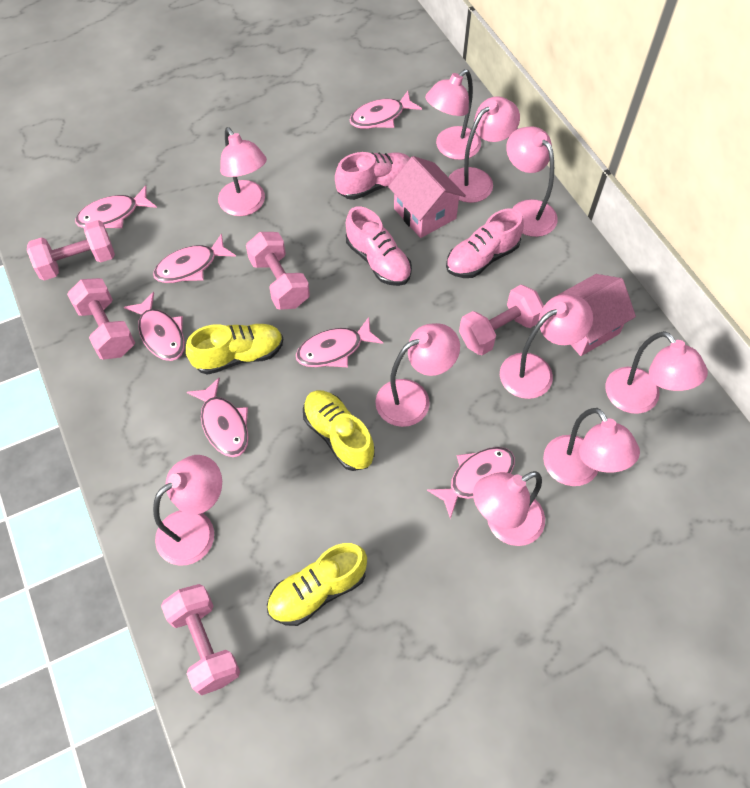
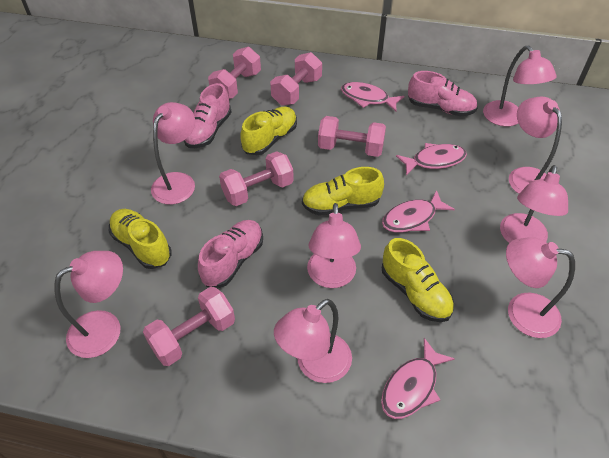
pink fish: [75,185,157,228] [124,292,185,361] [153,234,236,283] [187,378,249,457] [296,317,383,367] [350,91,422,129] [427,447,515,519] = 7 -> [341,82,405,112] [381,338,455,419] [382,190,455,233] [396,143,467,175] = 4
pink house: [388,156,466,238] [551,274,636,356] = 2 -> none = 0
pink lamp: [153,455,222,566] [218,127,267,216] [376,323,460,427] [425,69,481,160] [449,96,520,203] [473,471,545,546] [500,294,593,399] [506,126,558,237] [543,408,640,486] [605,331,708,414] = 10 -> [54,251,123,358] [151,102,195,205] [274,299,352,383] [307,203,361,288] [483,46,557,127] [500,165,568,243] [506,237,575,338] [509,97,562,194] = 8
yellow shoe: [186,324,283,375] [267,543,367,626] [303,390,375,471] = 3 -> [109,209,171,269] [240,107,297,155] [302,167,384,216] [382,238,454,322] = 4

